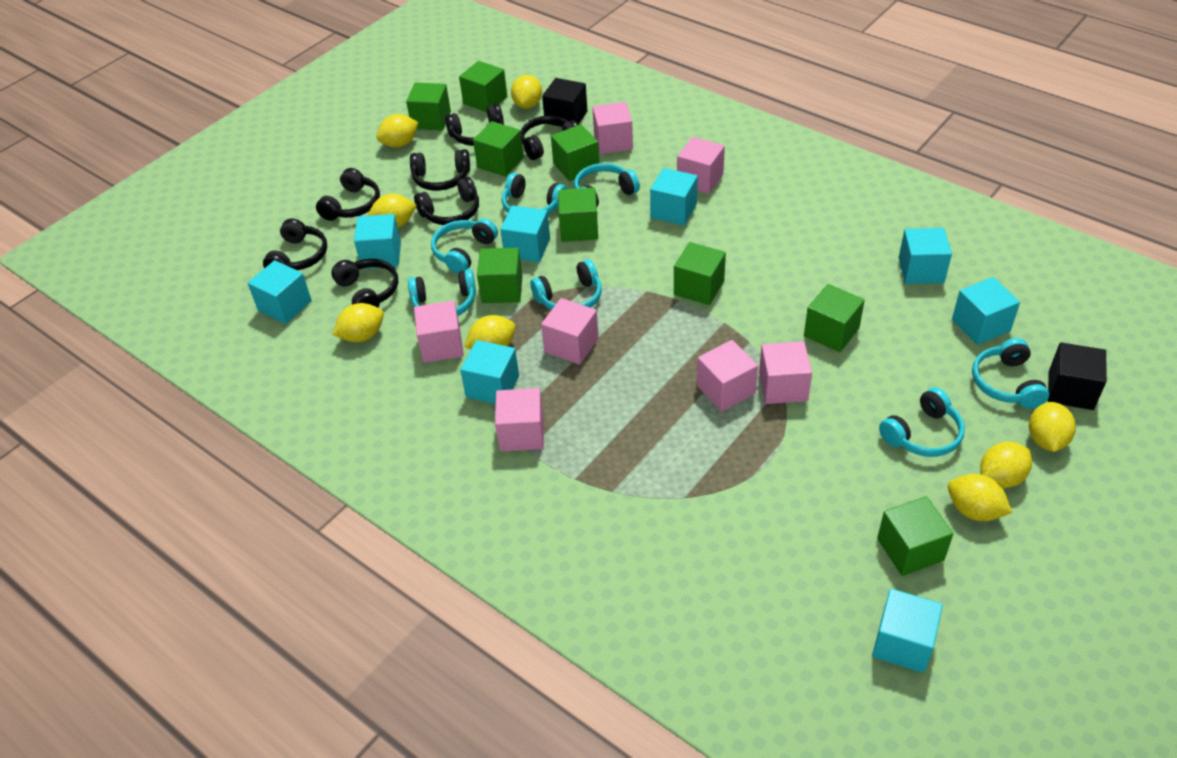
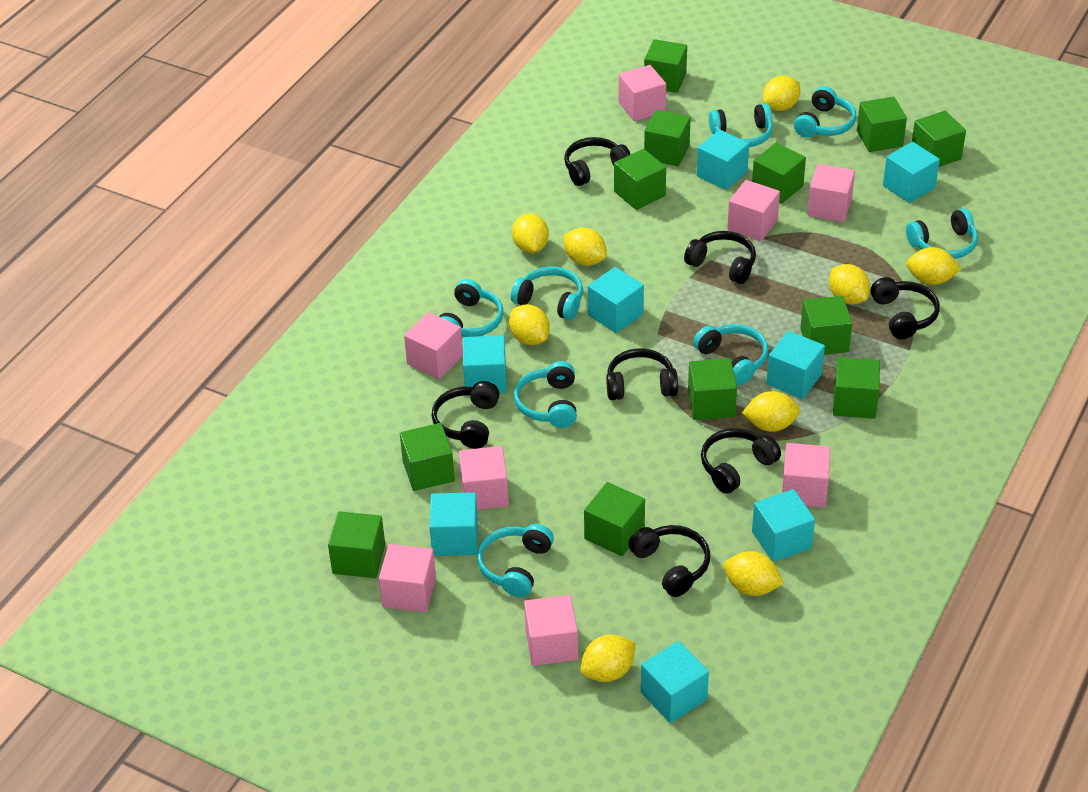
black cube: [542,78,587,127] [1048,342,1107,410] = 2 -> none = 0
green cube: [406,83,451,131] [459,61,507,112] [473,121,524,177] [477,248,522,303] [551,124,599,181] [558,188,598,242] [674,242,726,305] [804,284,865,352] [877,496,953,576] = 9 -> [328,511,385,578] [400,423,455,491] [584,482,645,556] [614,149,666,210] [644,39,687,93] [644,110,691,166] [688,358,737,420] [752,143,806,204] [800,296,852,355] [833,357,880,419] [857,97,907,152] [912,111,966,167] = 12
pink cube: [414,300,464,363] [495,388,544,452] [541,298,599,365] [592,102,633,154] [677,137,725,194] [697,340,758,412] [759,341,812,404] = 7 -> [379,544,436,612] [404,312,463,379] [459,446,509,510] [524,595,578,666] [619,65,666,121] [727,180,780,241] [782,443,830,508] [807,164,855,222] = 8
turquoise headphones: [408,269,476,316] [431,218,498,274] [502,173,567,214] [530,259,602,310] [574,163,640,207] [879,387,965,457] [972,338,1049,409] = 7 -> [439,279,504,337] [477,524,554,597] [511,267,583,320] [514,361,577,428] [693,324,768,385] [709,104,773,147] [794,86,856,138] [906,208,978,259] = 8
yellow lemon: [333,303,384,342] [368,194,417,228] [376,114,419,148] [464,315,516,350] [511,75,542,109] [948,474,1012,521] [980,442,1032,488] [1029,402,1076,452] = 8 -> [509,304,550,345] [512,213,549,253] [563,227,607,266] [580,635,636,682] [724,551,784,596] [742,391,801,432] [763,76,800,111] [829,264,870,304] [906,247,961,285] = 9

